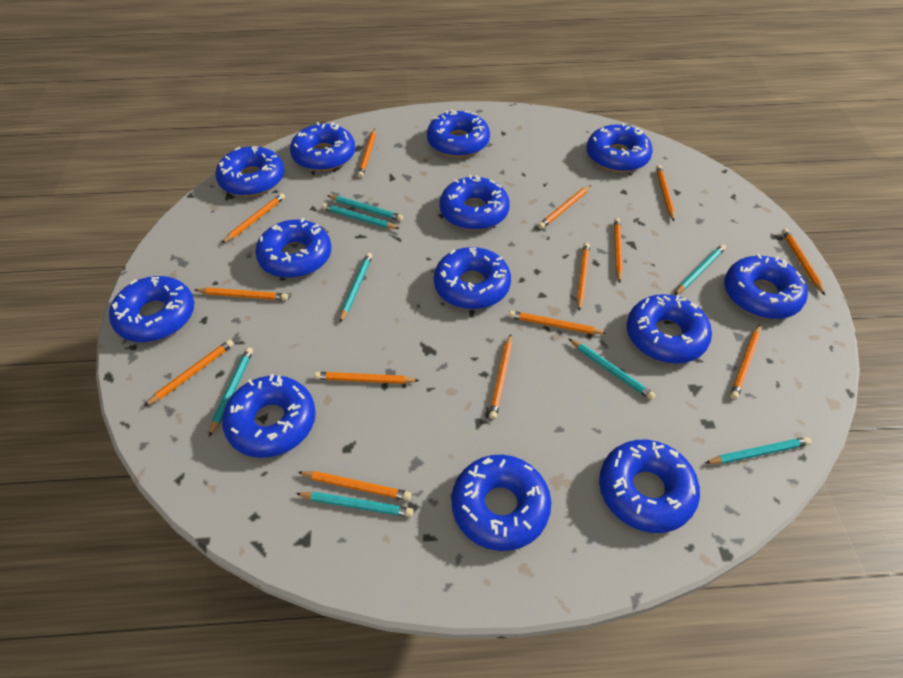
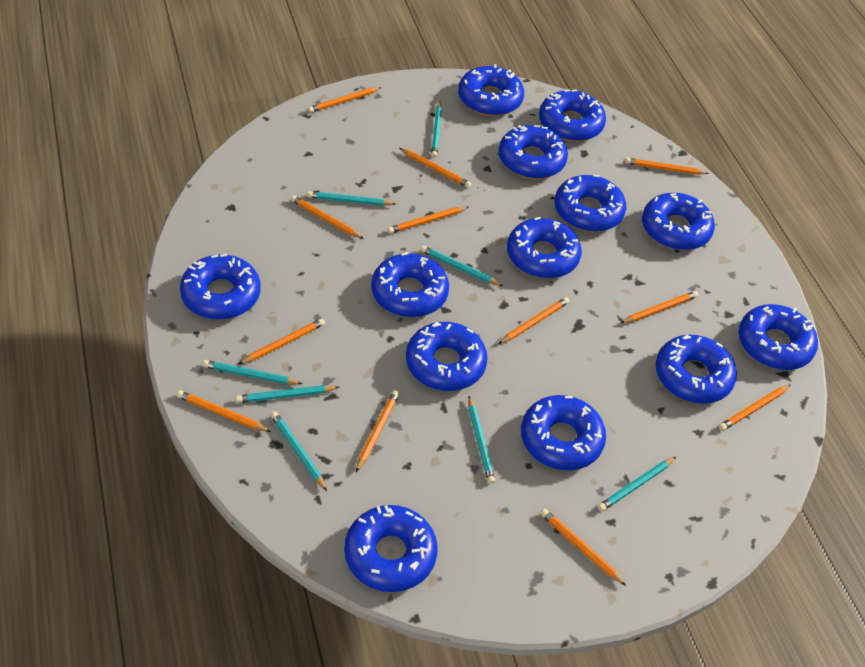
orange pencil: [144,339,234,406] [195,287,288,301] [221,193,285,244] [298,471,411,501] [314,372,420,384] [358,129,376,178] [489,334,512,419] [509,311,608,334] [538,185,591,229] [577,243,590,311] [614,218,623,283] [656,165,675,221] [730,325,760,399] [782,229,825,295] = 14 -> [176,390,271,432] [239,318,325,364] [291,195,364,239] [308,87,382,113] [356,390,399,472] [387,206,468,234] [400,148,471,188] [498,297,570,344] [540,509,626,586] [620,291,698,323] [625,158,709,175] [719,385,791,431] = 12

